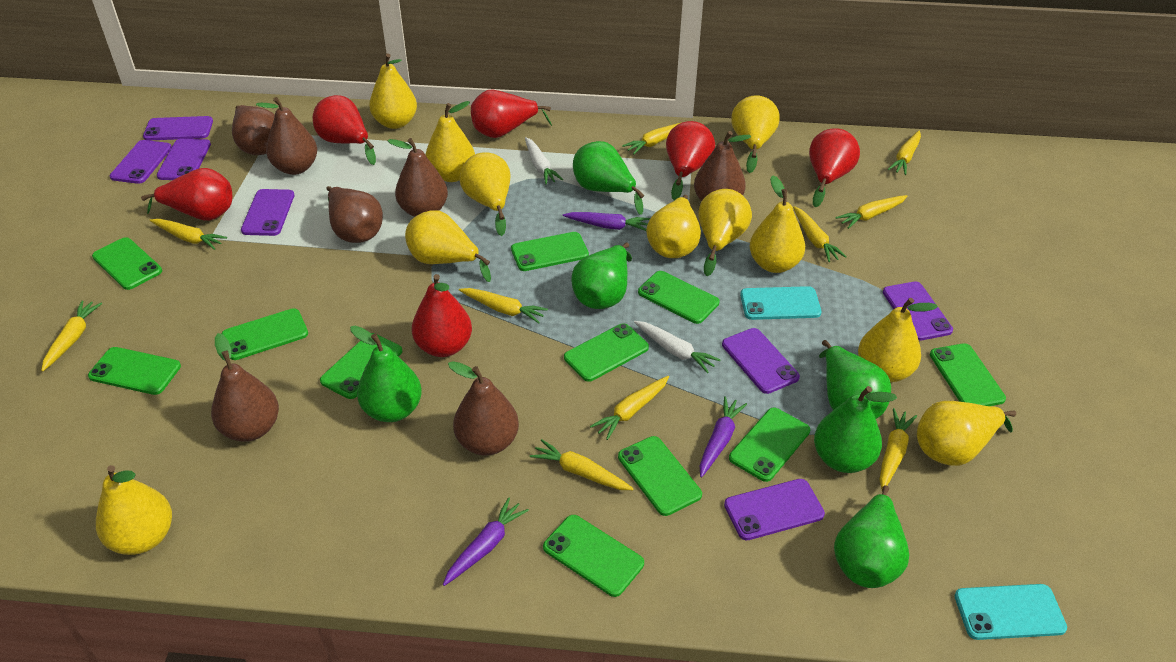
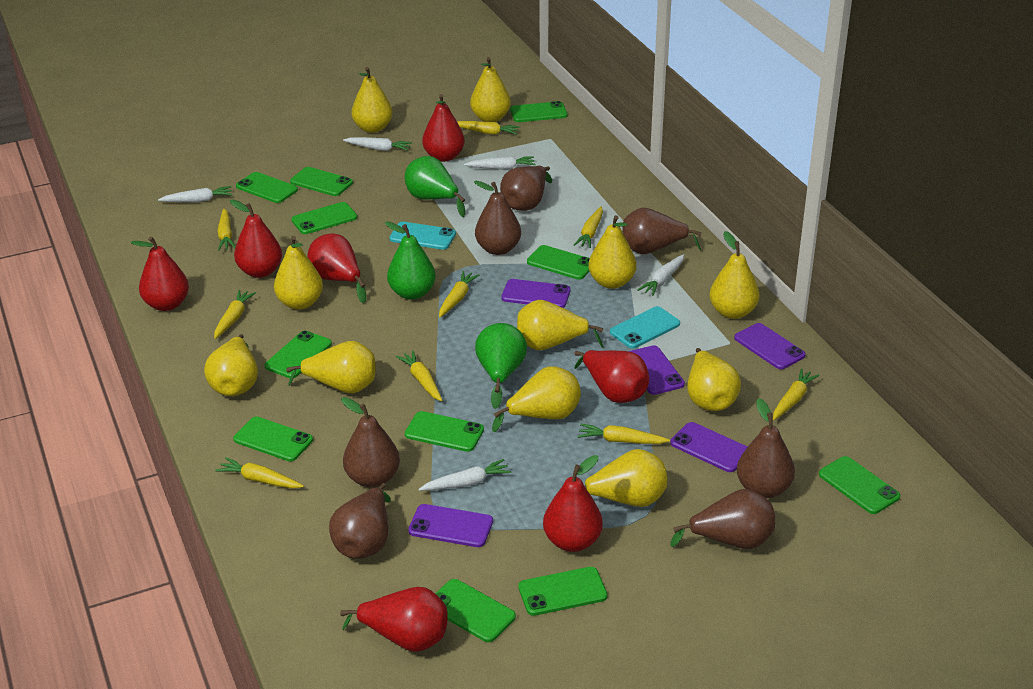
green pear: [350,326,422,422] [571,243,632,309] [573,141,644,215] [814,386,897,473] [819,340,891,419] [834,485,909,588] = 6 -> [385,221,436,300] [405,156,465,217] [475,323,527,409] = 3
purple carrot: [443,497,529,586] [563,212,650,231] [700,396,747,477] = 3 -> none = 0
purple phone: [110,140,172,184] [143,116,213,141] [157,139,211,180] [241,189,294,236] [722,328,800,394] [724,479,825,540] [883,281,953,341] = 7 -> [408,504,493,547] [502,279,570,308] [628,345,685,395] [670,422,747,472] [734,323,806,369] = 5
red pear: [141,168,232,221] [313,95,376,165] [412,274,472,357] [471,90,552,138] [666,121,715,200] [809,128,860,207] = 6 -> [131,236,189,311] [230,200,282,278] [307,233,366,303] [340,587,448,652] [422,94,465,162] [543,455,603,552] [574,350,649,403] = 7
white carrot: [525,137,563,185] [634,321,720,373] = 2 -> [158,186,233,202] [343,137,412,151] [418,459,511,491] [464,156,536,170] [637,254,684,296] = 5
yellow carrot: [41,300,102,372] [150,219,227,250] [459,288,548,323] [530,439,634,490] [590,376,669,440] [622,122,682,155] [793,206,847,262] [836,195,908,229] [879,408,917,489] [888,130,921,175] = 10 -> [214,290,256,339] [215,457,304,488] [217,208,236,251] [396,350,443,402] [439,271,479,318] [457,121,520,135] [574,206,603,248] [578,424,670,444] [773,368,820,420] = 9

